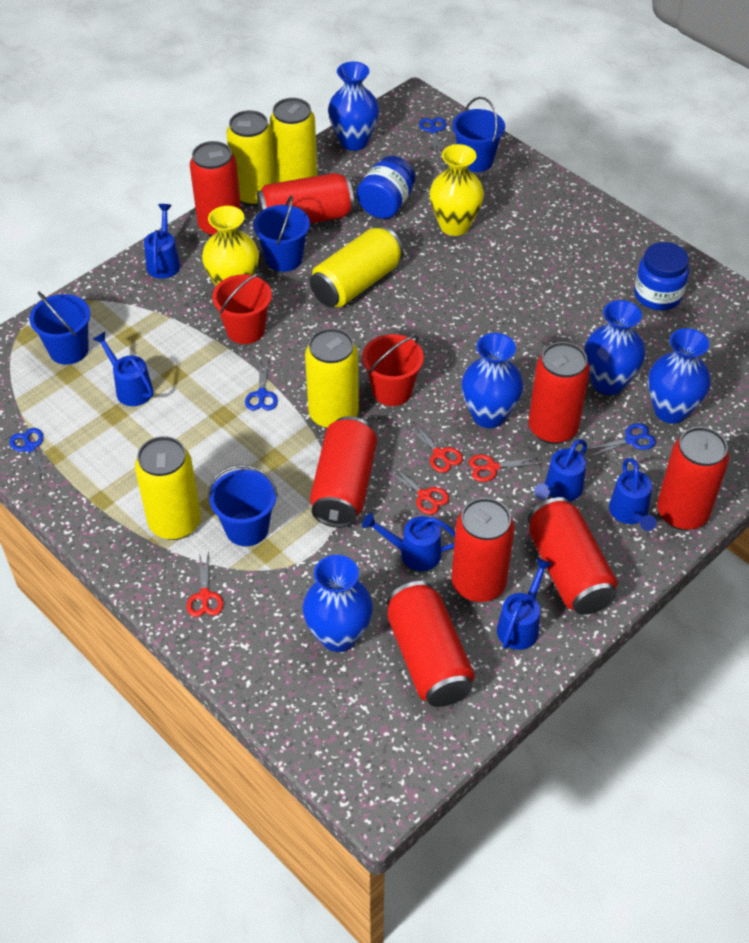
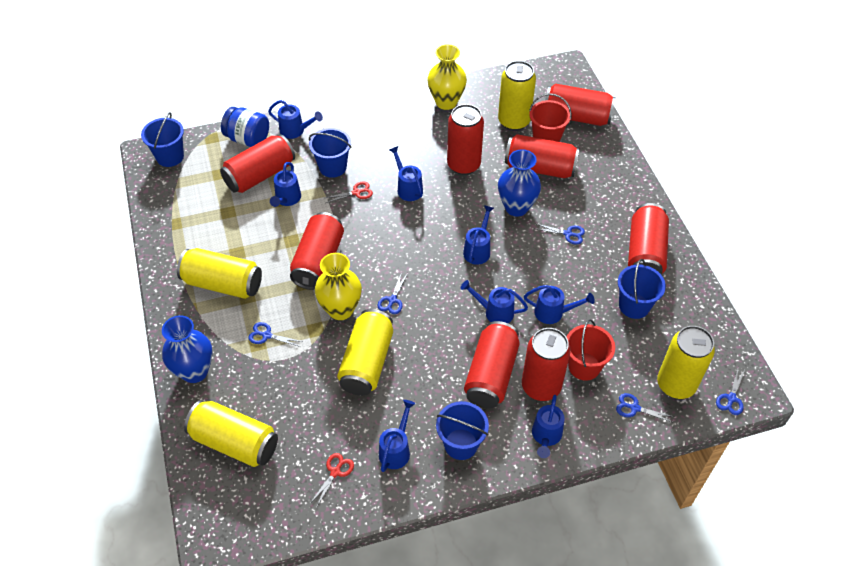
blue jar: [357,156,415,219] [634,242,689,310] = 2 -> [221,107,269,147] = 1
blue scissors: [9,428,50,482] [245,360,278,410] [419,117,446,154] [586,423,656,457] = 4 -> [248,322,303,347] [378,272,408,314] [534,223,585,245] [616,393,674,423] [716,369,745,415] = 5
blue vase: [303,555,373,652] [328,61,379,151] [461,333,523,428] [584,300,645,395] [648,328,711,424] = 5 -> [162,315,212,383] [498,149,541,217] = 2
blue watering can: [93,332,153,406] [144,204,180,279] [362,513,455,571] [497,558,552,650] [534,439,587,501] [609,458,657,531] = 6 -> [268,100,323,139] [270,162,301,207] [379,400,415,472] [389,146,423,201] [461,280,528,323] [463,205,494,265] [524,285,595,324] [532,395,565,458] = 8
red scissors: [186,551,224,617] [385,465,449,515] [407,421,463,473] [469,454,542,482] = 4 -> [311,453,354,508] [326,182,373,203] = 2

